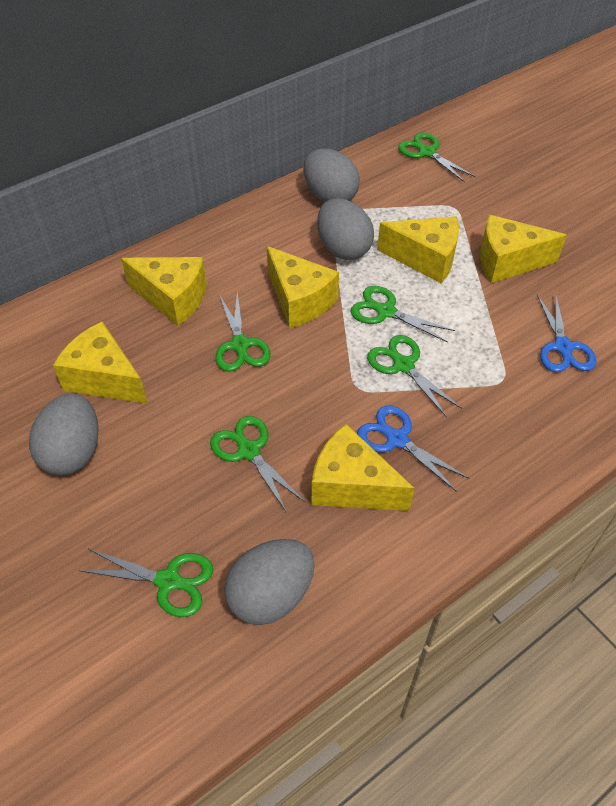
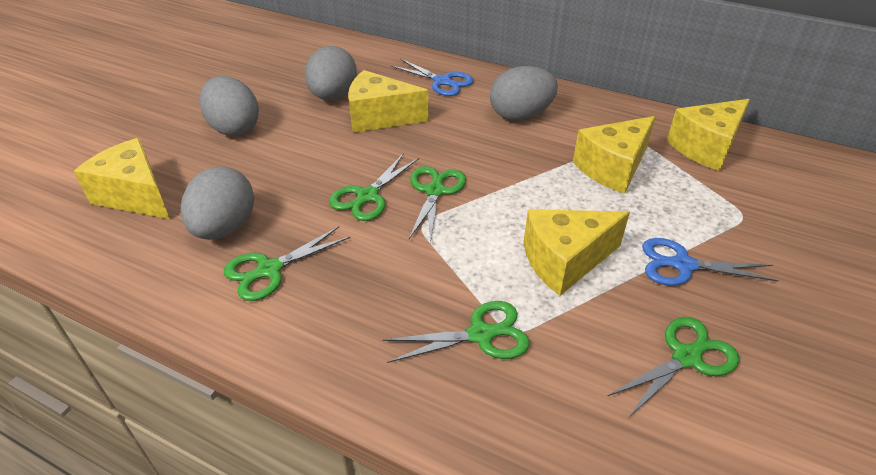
green scissors: [79,549,213,617] [210,416,305,513] [215,292,271,372] [351,286,455,343] [367,335,462,418] [398,133,476,183] = 6 -> [224,226,351,301] [329,153,419,221] [383,301,530,363] [409,166,466,244] [608,317,739,418] = 5
yellow cheese: [53,322,148,404] [121,257,207,326] [267,246,339,328] [312,424,415,511] [377,216,459,283] [480,215,567,283] = 6 -> [74,138,170,219] [348,70,429,133] [523,209,630,296] [573,116,655,194] [667,99,750,171] = 5

